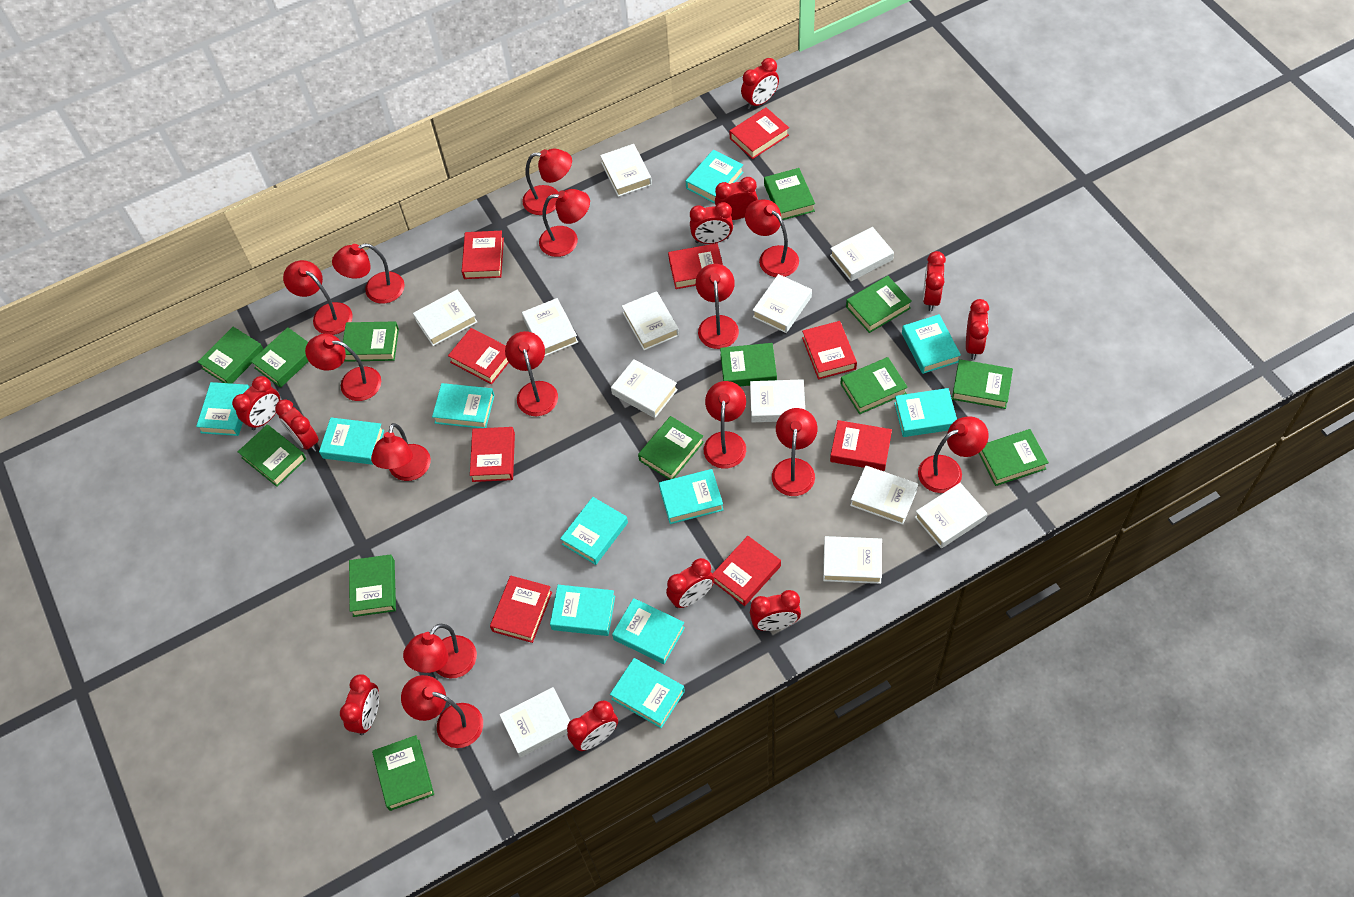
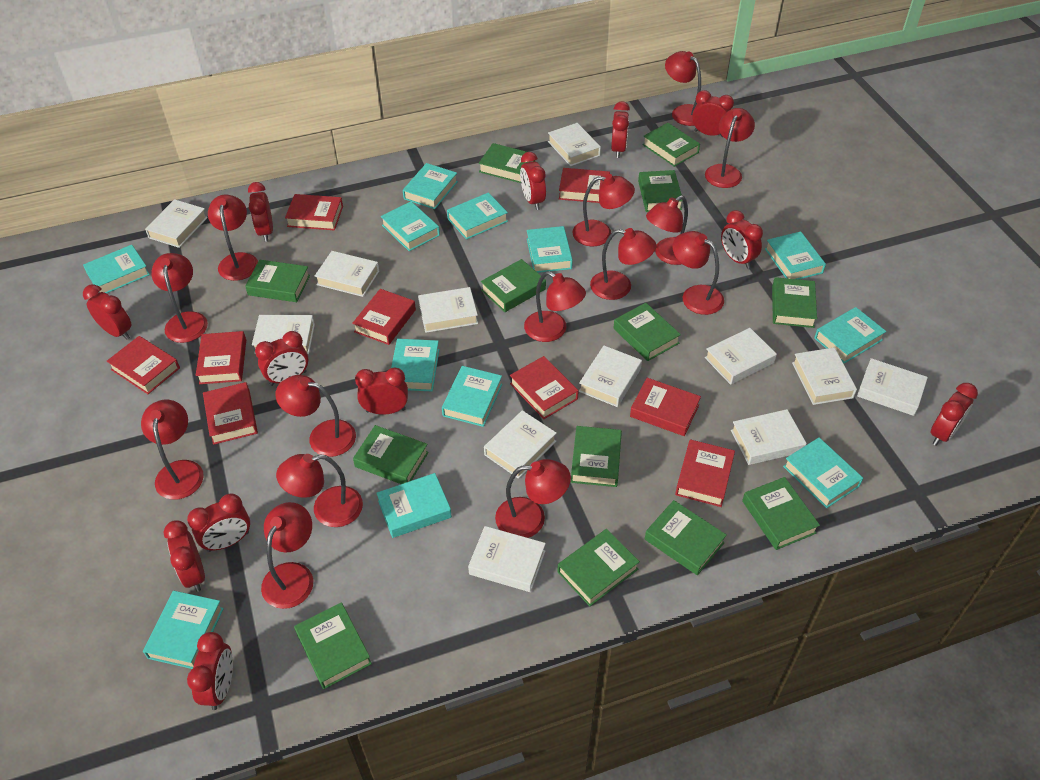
red clock: [232,376,280,430] [275,399,319,452] [340,674,379,735] [567,701,618,751] [666,558,714,608] [690,202,733,244] [715,177,758,220] [741,58,779,109] [750,590,801,631] [923,251,946,311] [966,299,989,360] = 11 -> [83,284,131,340] [163,520,205,592] [187,493,250,552] [187,632,233,710] [248,182,273,242] [255,331,308,386] [355,368,408,415] [520,152,546,210] [611,101,630,158] [692,90,734,137] [721,210,763,269] [930,383,978,446] = 12
turquoise book: [196,382,250,436] [319,417,384,465] [432,383,495,428] [550,585,615,636] [560,497,628,565] [610,658,685,728] [612,598,685,664] [659,469,723,524] [686,150,743,203] [894,388,957,437] [902,314,961,374] = 11 -> [83,245,150,294] [143,591,224,669] [376,473,452,538] [381,201,440,251] [391,339,439,392] [403,163,458,209] [442,366,502,427] [447,193,508,240] [527,226,573,273] [765,231,826,280] [783,438,863,508] [814,307,886,364] = 12

